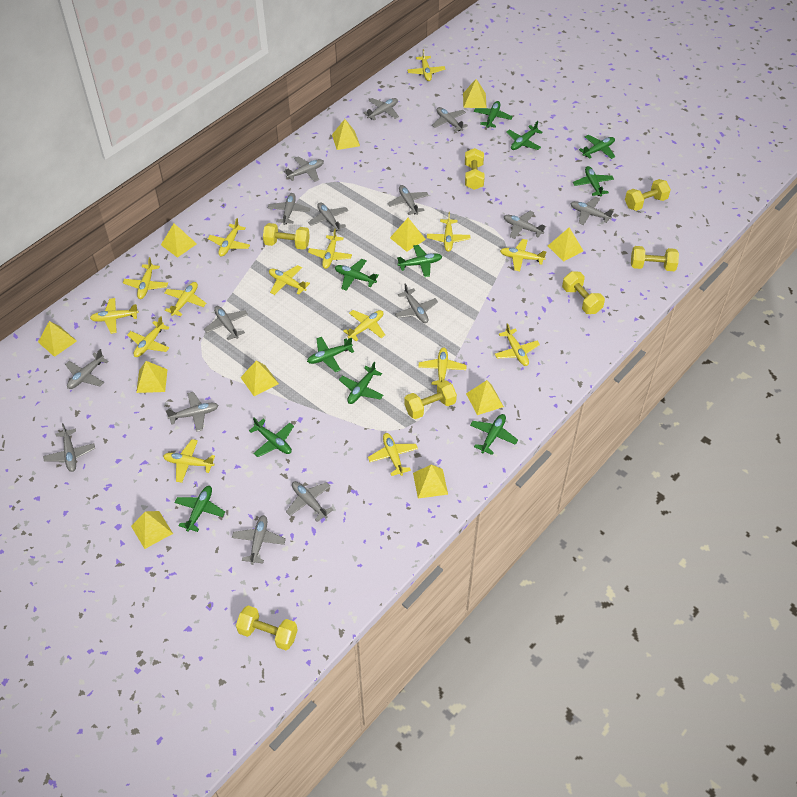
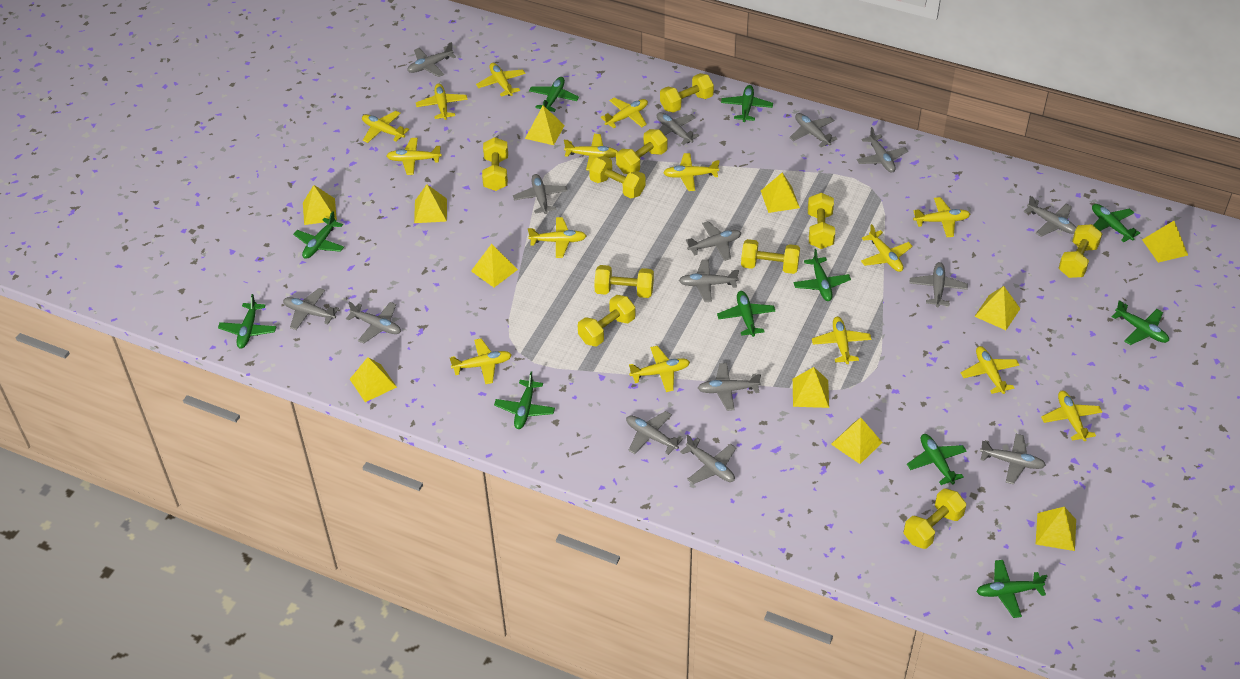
yellow dumbbell: [236,605,298,650] [263,223,310,250] [404,380,457,419] [465,148,484,190] [562,271,605,314] [625,179,671,211] [631,246,679,271] = 7 -> [482,137,508,191] [578,295,635,347] [589,156,646,198] [594,265,654,298] [616,129,668,174] [660,73,714,113] [741,239,800,274] [808,193,835,249] [904,488,966,549] [1059,224,1102,278] = 10

